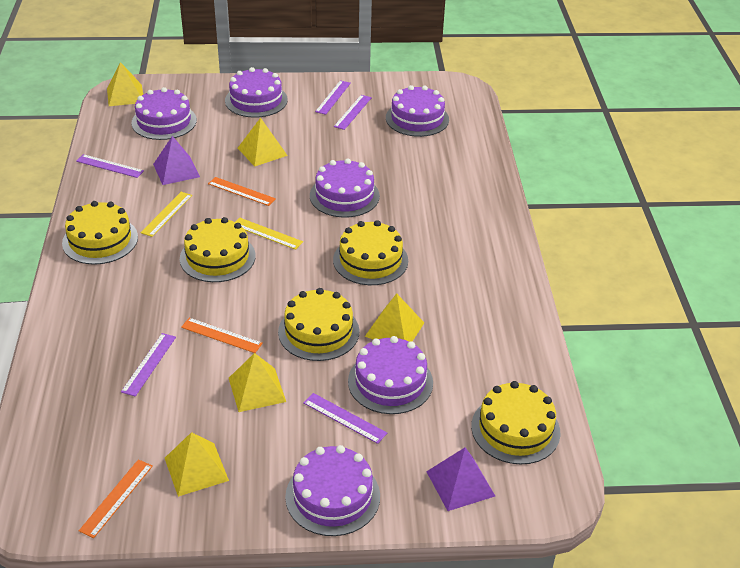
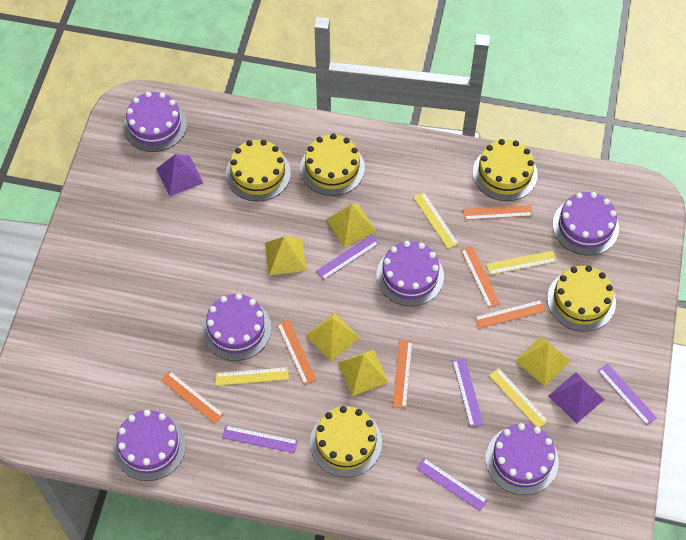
orange ruler: [79,459,153,538] [181,318,263,353] [208,177,276,206] = 3 -> [161,371,224,424] [277,320,317,385] [393,340,412,408] [461,246,500,308] [463,205,533,220] [474,300,546,328] = 6
yellow ruler: [140,192,192,237] [235,217,303,250] = 2 -> [215,367,289,386] [413,192,459,249] [486,251,557,275] [489,368,548,428] = 4

